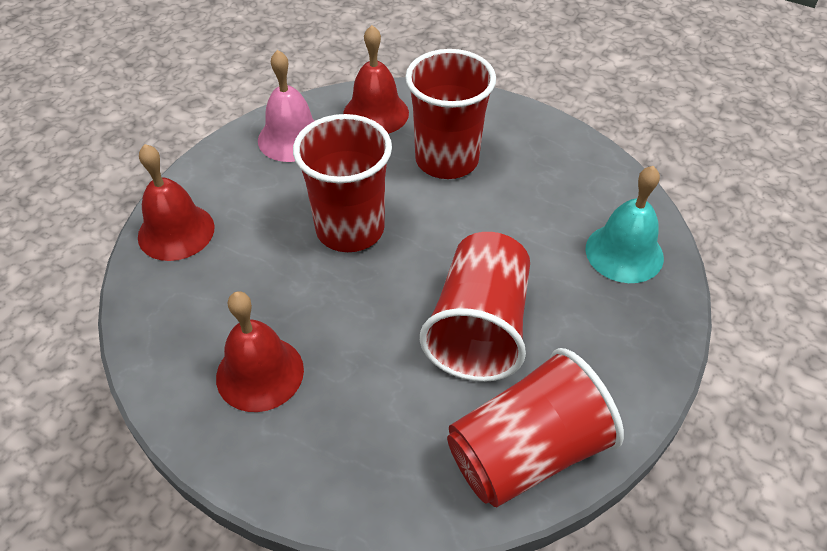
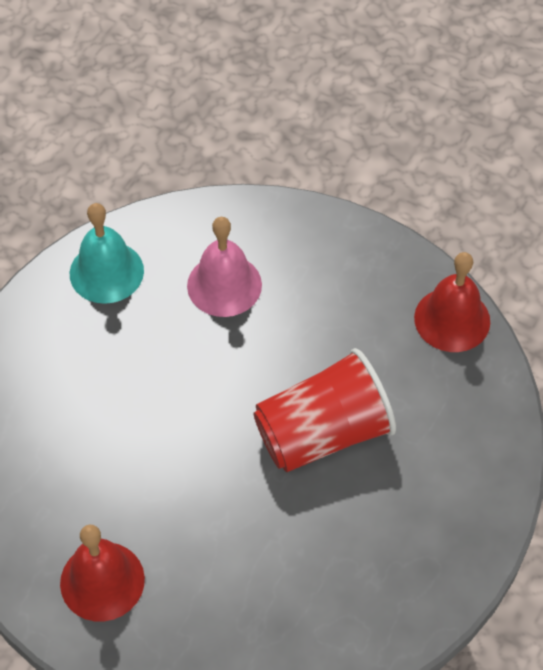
red bell: [138,144,215,261] [216,291,304,412] [343,25,409,134] = 3 -> [60,524,145,622] [414,252,490,352] = 2
red cup: [293,114,392,252] [405,49,496,179] [420,232,530,382] [447,348,624,507] = 4 -> [253,348,396,472] = 1

